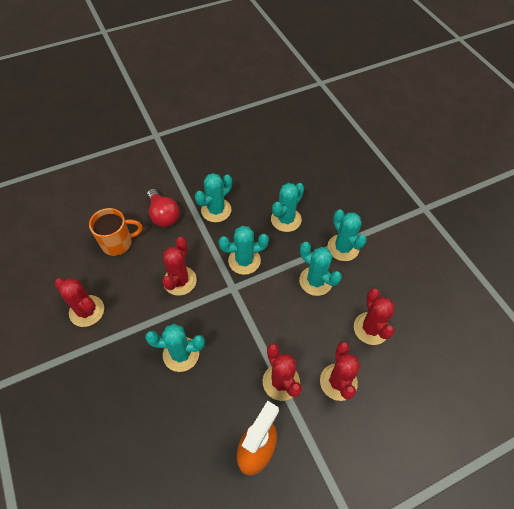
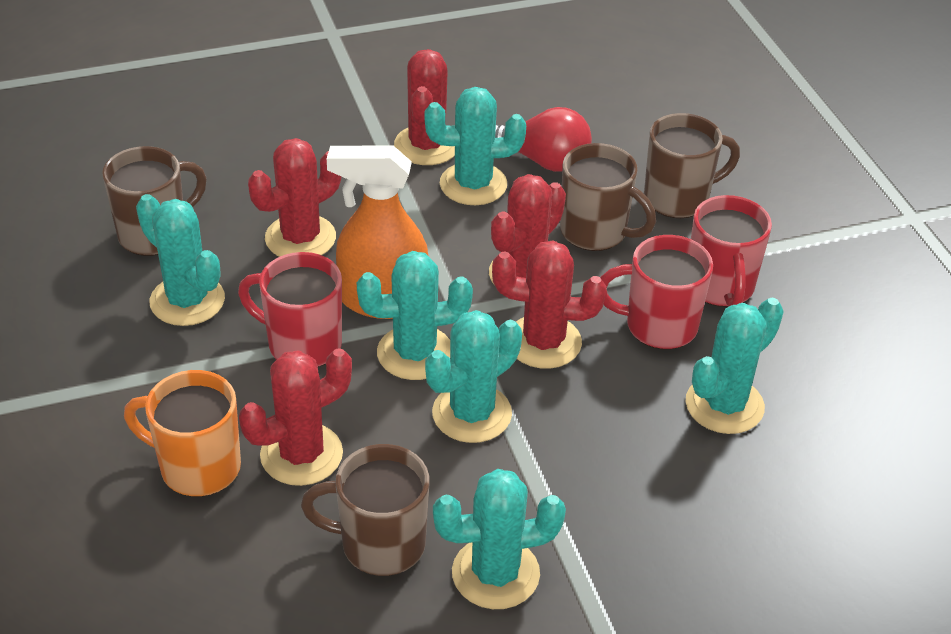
brown mug: none = 0 -> [102,146,207,256] [301,444,429,576] [560,143,656,251] [644,113,740,218] = 4
red mug: none = 0 -> [238,252,342,367] [600,235,713,349] [691,195,772,307] = 3

